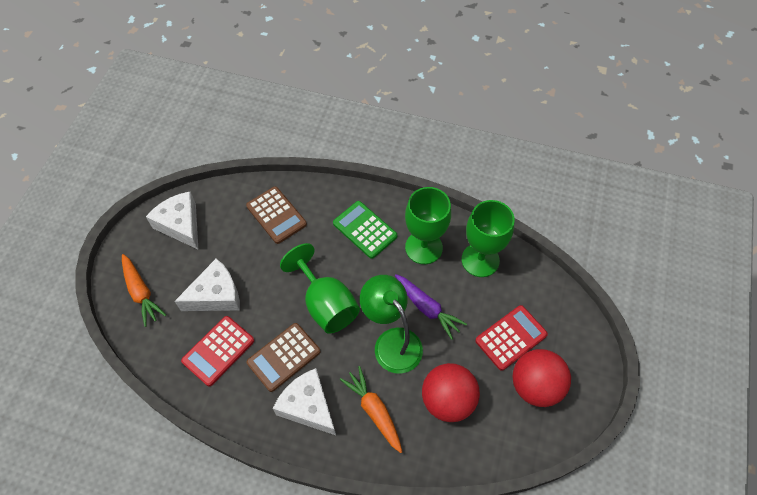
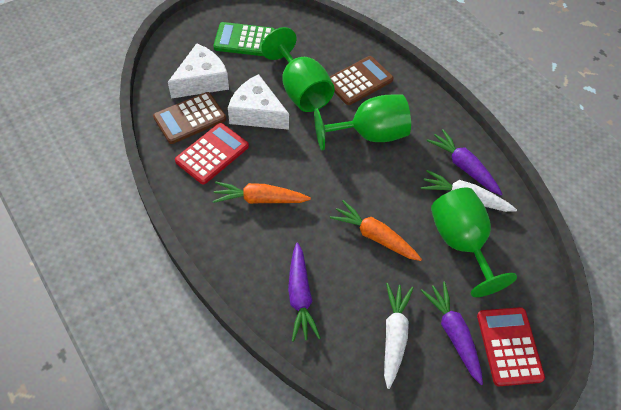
green lamp: [360,275,423,374] = 1 -> none = 0
purple carrot: [395,274,467,340] = 1 -> [288,242,321,342] [420,281,483,385] [427,129,502,195] = 3
red ball: [422,363,480,422] [513,349,571,407] = 2 -> none = 0
white carrot: none = 0 -> [384,283,414,389] [421,170,517,212] = 2
white cheese: [146,192,198,249] [174,258,240,311] [273,368,336,435] = 3 -> [168,43,229,99] [228,74,289,130] = 2

